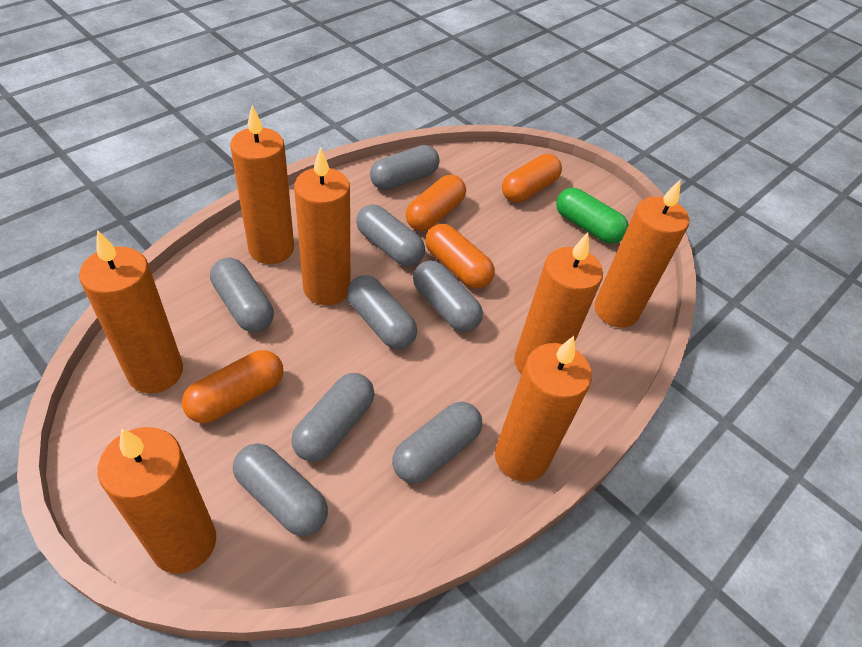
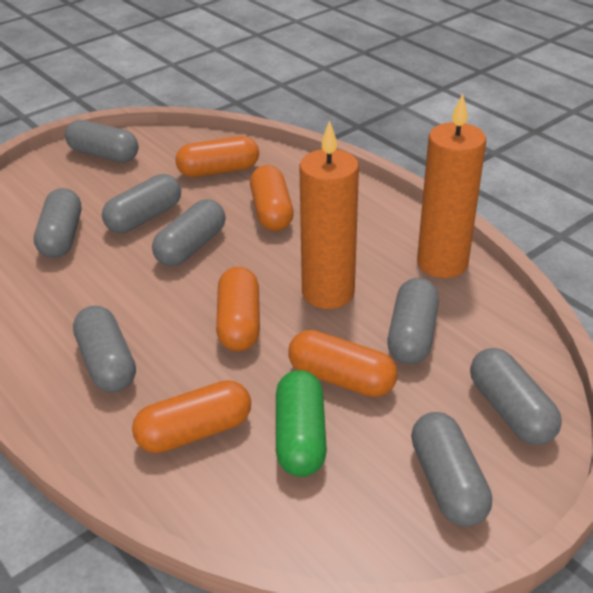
orange candle: [79,230,183,393] [98,427,216,574] [230,105,294,264] [294,147,350,305] [495,336,592,482] [514,233,603,374] [595,179,690,328] = 7 -> [300,120,359,309] [417,93,486,278] = 2
orange capsule: [182,350,283,423] [406,175,466,231] [426,224,495,289] [502,154,562,203] = 4 -> [132,380,251,453] [176,136,259,177] [216,267,260,351] [250,165,294,231] [288,330,397,397] = 5

